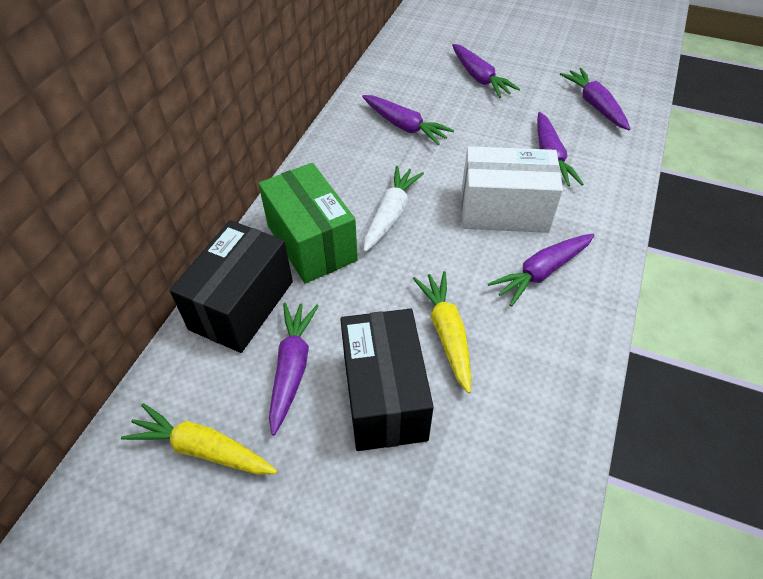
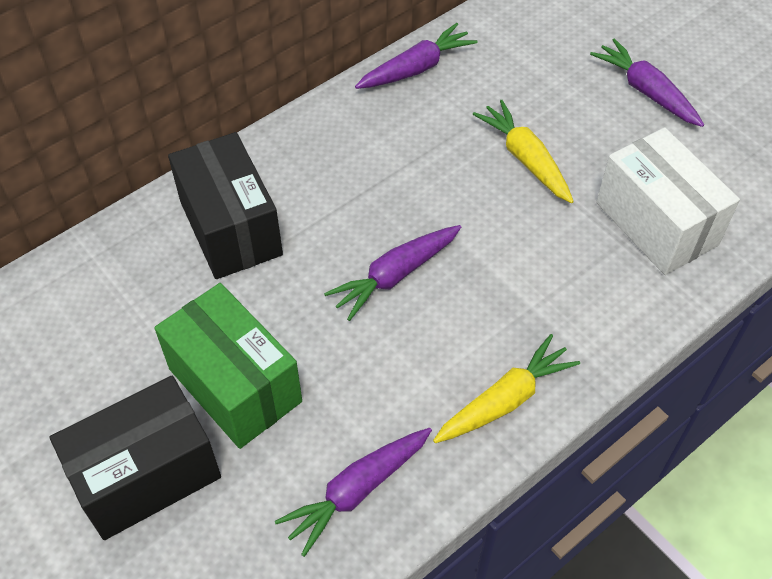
purple carrot: [269,303,319,435] [362,95,454,145] [452,44,520,98] [488,234,594,307] [537,112,583,186] [560,68,631,130] = 6 -> [275,428,432,557] [324,225,461,321] [355,23,477,89] [590,38,704,127] = 4
white carrot: [363,166,424,252] = 1 -> none = 0

